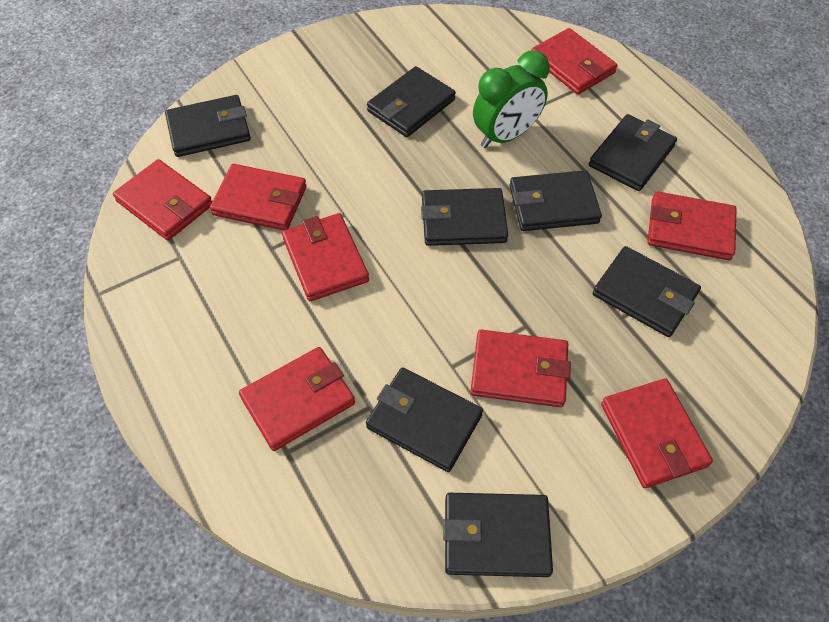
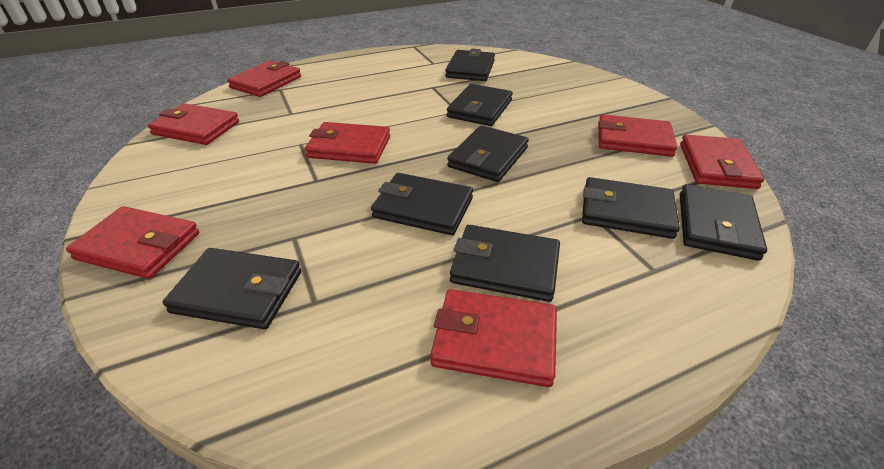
green clock: [473,51,550,148] = 1 -> none = 0
red wallet: [113,159,212,241] [210,164,307,230] [239,347,355,451] [282,213,369,301] [470,330,571,407] [531,28,617,94] [601,378,713,488] [648,191,737,260] = 8 -> [66,206,199,279] [147,103,239,145] [227,61,301,97] [305,122,390,164] [430,289,557,387] [598,114,677,157] [680,135,764,189] = 7

